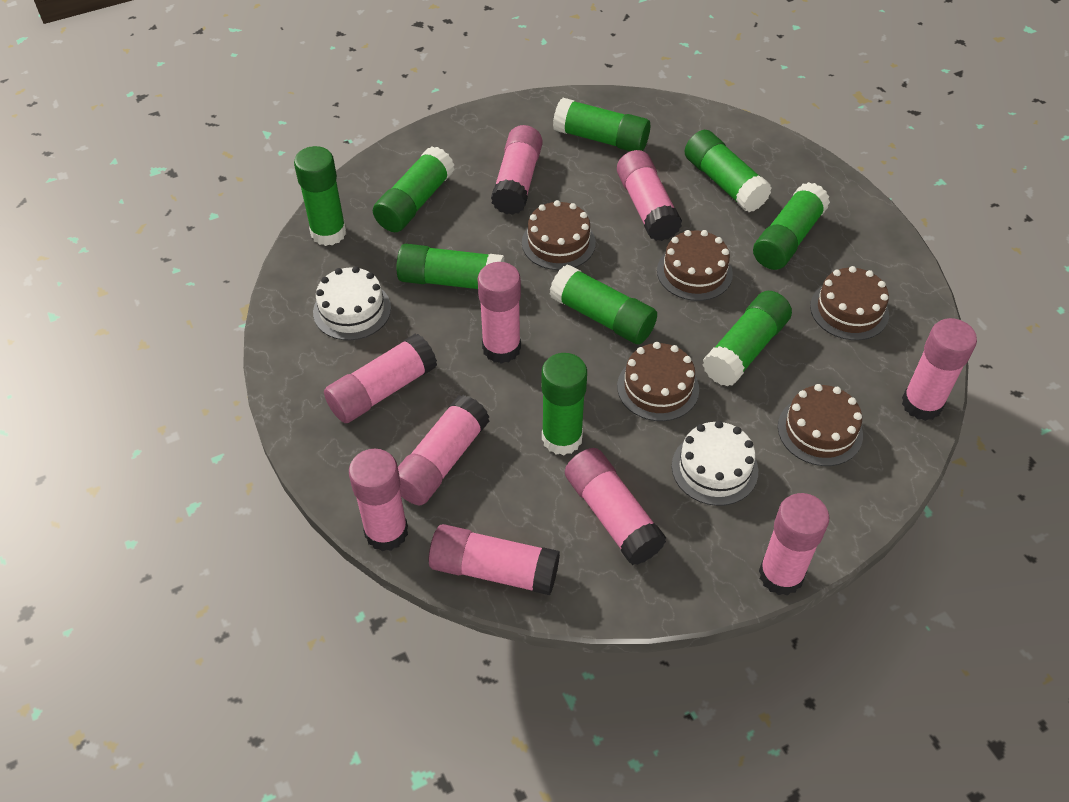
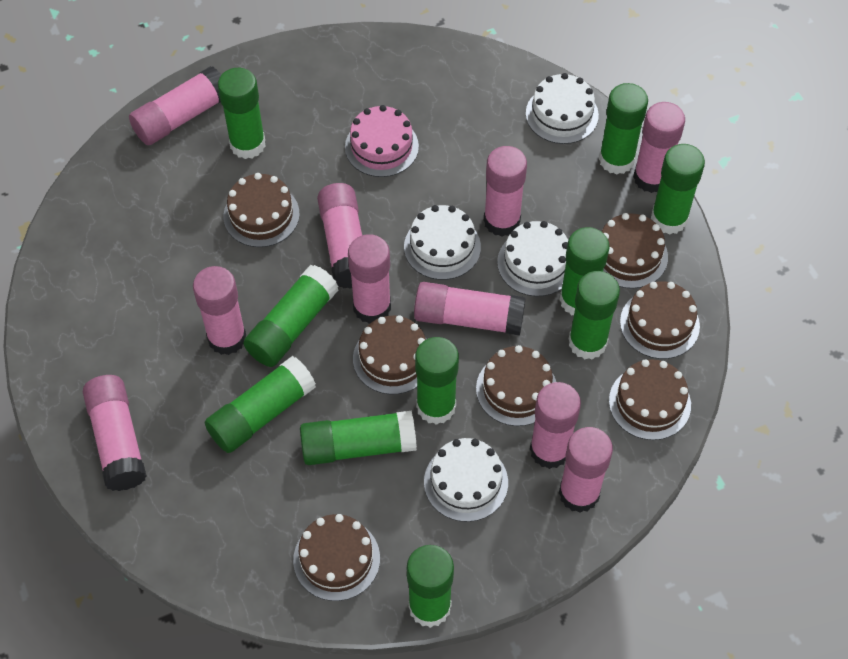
brown cake: [522,200,596,270] [617,342,699,421] [657,230,733,301] [778,384,863,466] [810,266,889,340] = 5 -> [223,173,300,247] [293,514,380,601] [353,315,426,394] [476,345,556,426] [601,213,668,289] [609,359,691,440] [620,281,700,359] = 7
green glue stick: [294,146,346,246] [373,146,455,232] [396,244,504,289] [541,353,587,455] [550,264,657,344] [553,98,650,151] [684,130,772,212] [703,291,792,387] [753,182,830,270] = 9 -> [205,356,316,453] [218,68,266,159] [243,265,339,367] [300,411,417,465] [407,545,454,628] [415,337,459,425] [559,227,609,315] [568,271,620,360] [599,83,648,174] [651,144,705,235] = 10
pink cake: none = 0 -> [345,105,419,177] = 1
white cake: [313,266,391,340] [672,421,758,506] = 2 -> [404,205,481,280] [424,438,508,522] [497,221,568,296] [526,73,599,144] = 4

